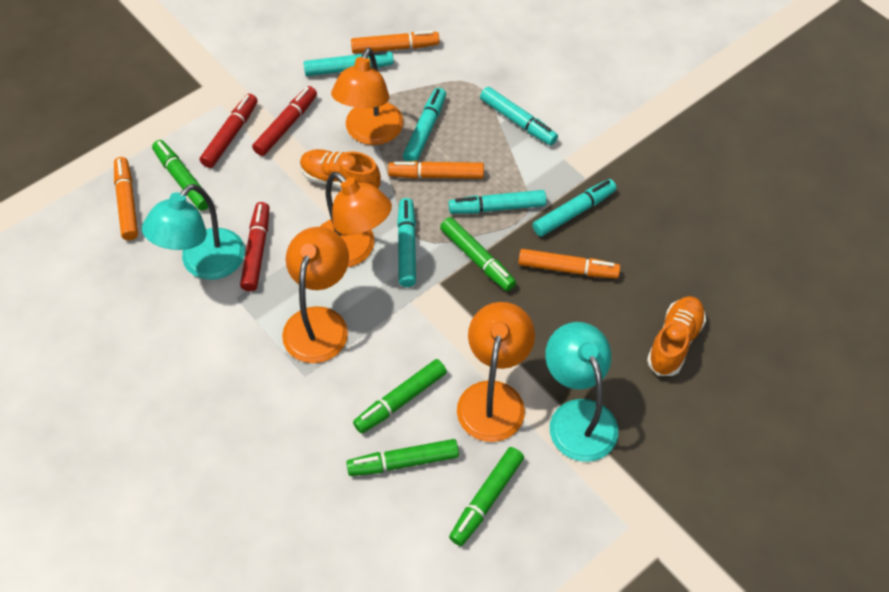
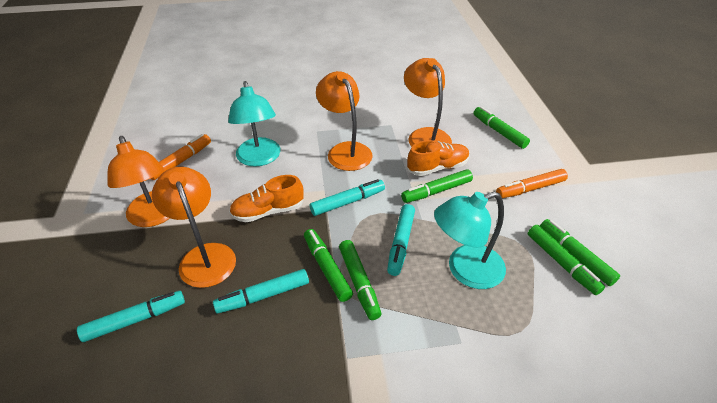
green marker: [152,140,209,211] [346,439,459,476] [353,359,447,433] [440,217,516,291] [449,447,524,546] = 5 -> [304,229,353,302] [339,240,382,320] [401,169,473,203] [473,106,530,149] [528,225,605,295] [540,219,620,286] = 6
orange marker: [114,157,138,240] [351,31,440,54] [388,161,484,179] [518,249,620,278] = 4 -> [151,134,211,180] [496,169,568,198] = 2
red marker: [200,94,258,168] [240,202,270,291] [252,86,317,156] = 3 -> none = 0
turquoise marker: [304,51,394,76] [397,198,416,287] [403,88,446,161] [448,190,546,214] [480,87,558,145] [532,179,617,237] = 6 -> [77,291,185,342] [213,269,309,313] [310,179,385,216] [387,204,415,276] = 4

